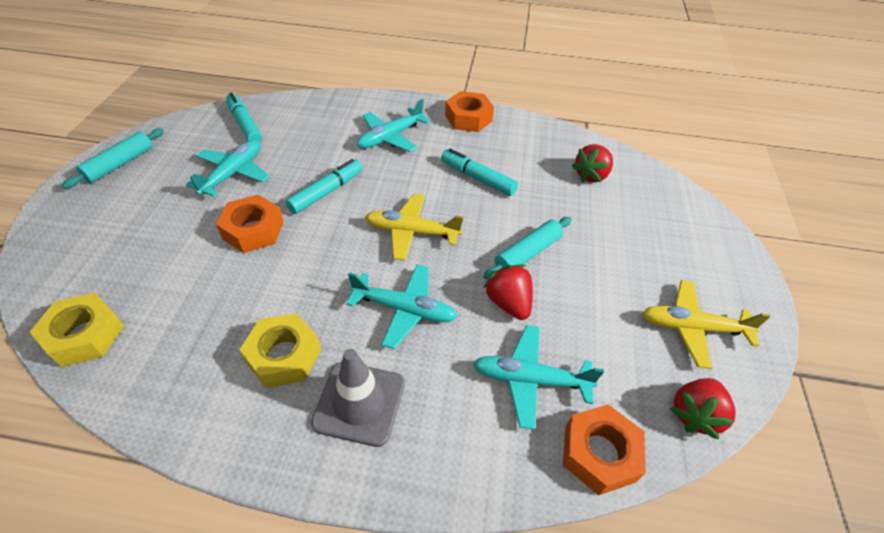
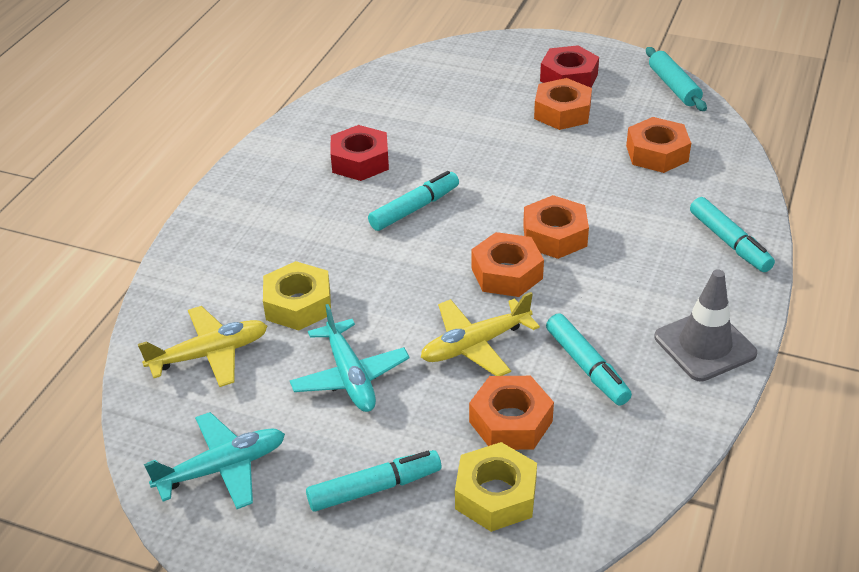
orange nut: [216,195,284,253] [445,91,494,132] [563,404,646,495] = 3 -> [469,376,554,450] [471,232,544,297] [523,195,589,259] [534,78,592,130] [626,117,691,173] = 5
red nut: none = 0 -> [331,125,389,181] [540,45,599,88] = 2
red strawberry: [484,264,533,320] [572,144,613,182] [670,378,735,439] = 3 -> none = 0
turquoise marker: [226,92,262,142] [285,159,363,214] [441,149,518,196] = 3 -> [306,450,441,512] [368,171,459,231] [546,313,632,405] [690,197,775,272] = 4
turquoise plane: [186,140,270,197] [346,264,457,349] [357,99,430,152] [473,325,604,430] = 4 -> [144,412,285,509] [290,304,410,412] = 2
turquoise rolling pin: [62,128,164,189] [483,217,572,279] = 2 -> [646,47,707,111] = 1

